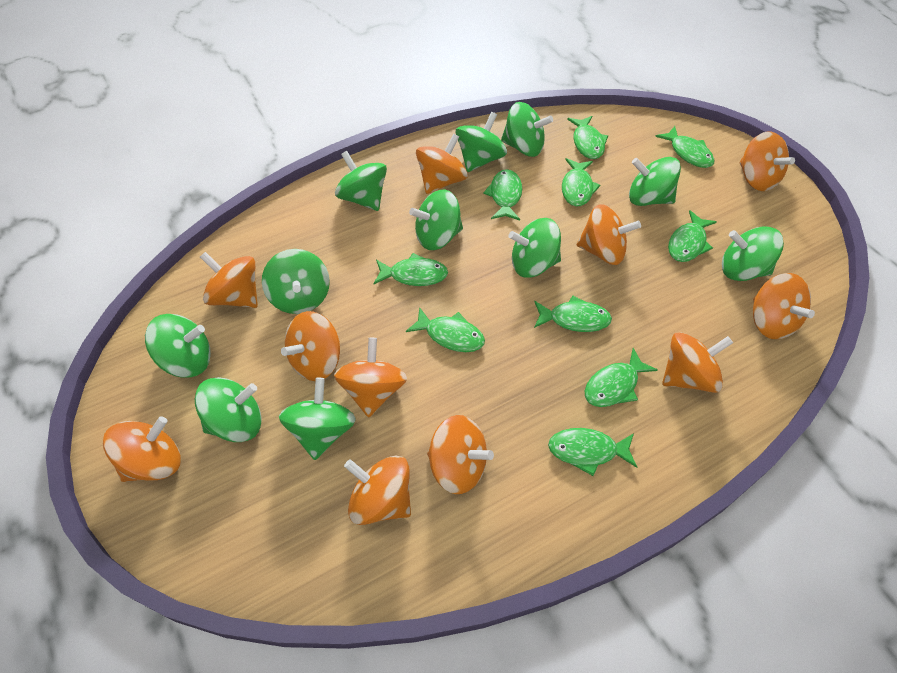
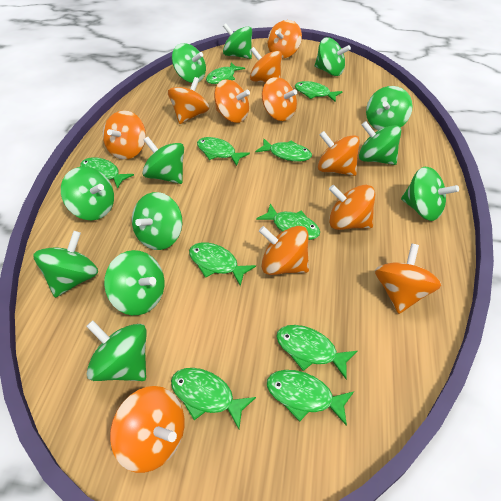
green spinning top: [145,314,211,378] [195,377,262,442] [262,249,330,314] [279,377,356,460] [335,151,387,211] [409,190,463,250] [456,112,507,172] [501,102,553,157] [508,218,561,278] [629,157,681,206] [722,226,784,281] = 11 -> [33,231,98,298] [61,167,114,220] [86,320,146,381] [104,250,165,315] [132,192,182,250] [142,137,184,184] [172,43,206,83] [223,23,252,59] [315,37,351,76] [359,121,401,165] [366,86,413,130] [401,167,459,221] = 12

